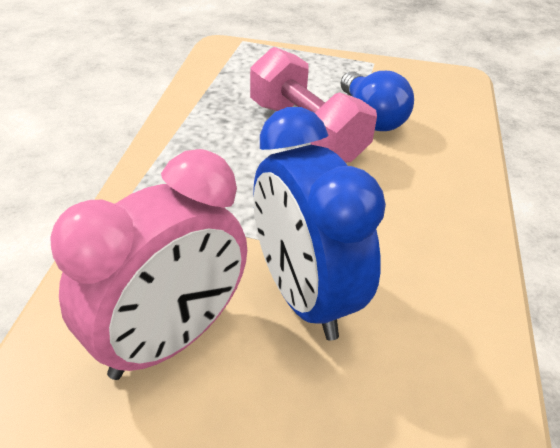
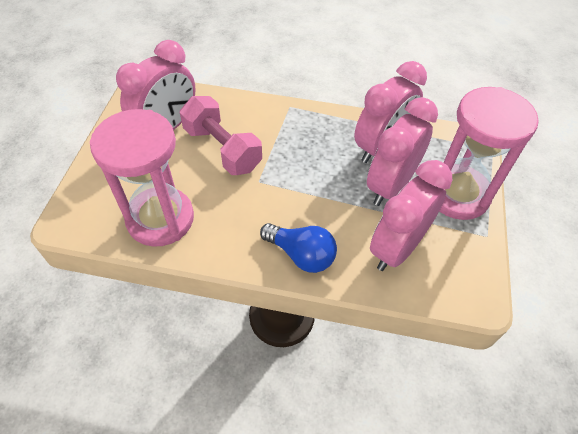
blue clock: [253,107,386,341] = 1 -> none = 0
pink clock: [50,149,247,380] = 1 -> [116,40,196,130] [354,61,427,163] [367,97,438,206] [370,160,452,271] = 4
pink hourglass: none = 0 -> [90,109,194,247] [439,87,539,220] = 2

